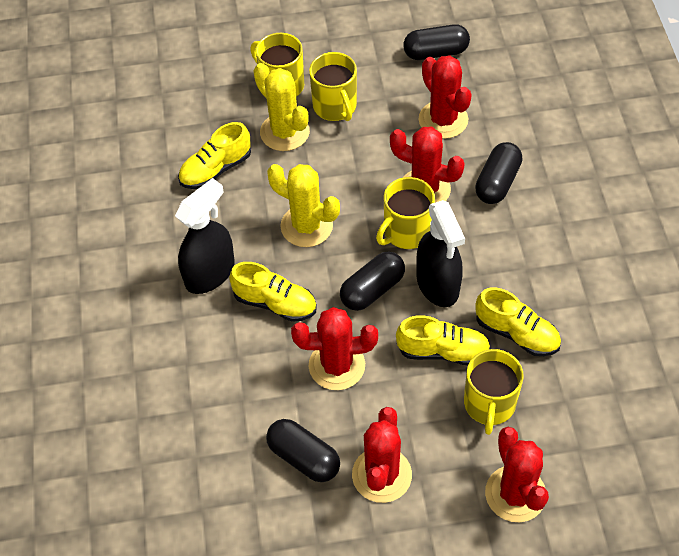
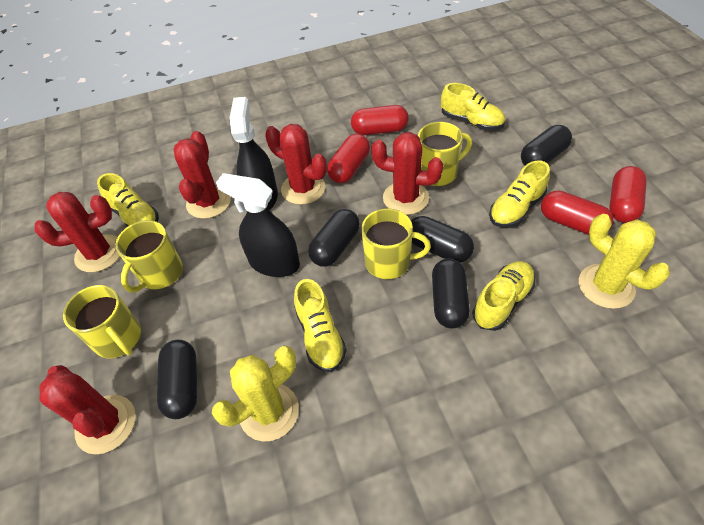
black capsule: [266,419,340,482] [340,251,405,311] [403,24,470,60] [475,142,523,204] = 4 -> [157,340,197,419] [308,209,360,267] [411,216,474,263] [432,258,470,328] [521,125,572,166] = 5
red capsule: none = 0 -> [327,134,370,183] [351,105,409,135] [541,191,614,235] [609,166,647,223] = 4
yellow shoe: [178,122,251,189] [229,262,317,322] [396,315,491,365] [476,287,561,356] = 4 -> [97,173,159,227] [294,279,346,372] [441,83,505,130] [472,261,535,331] [489,161,550,227] = 5

